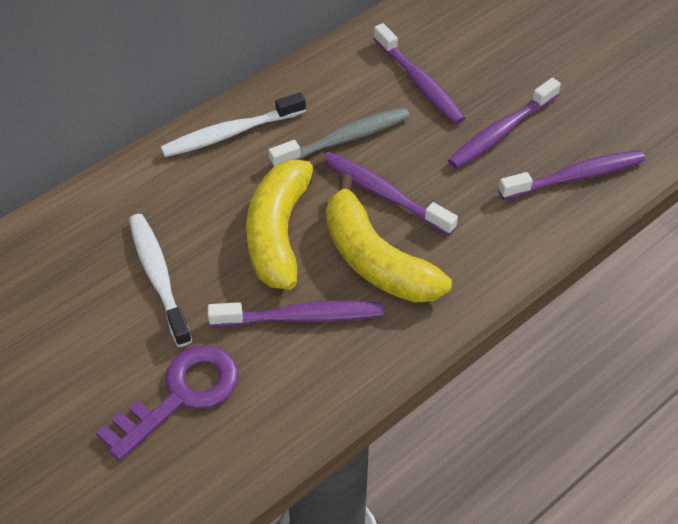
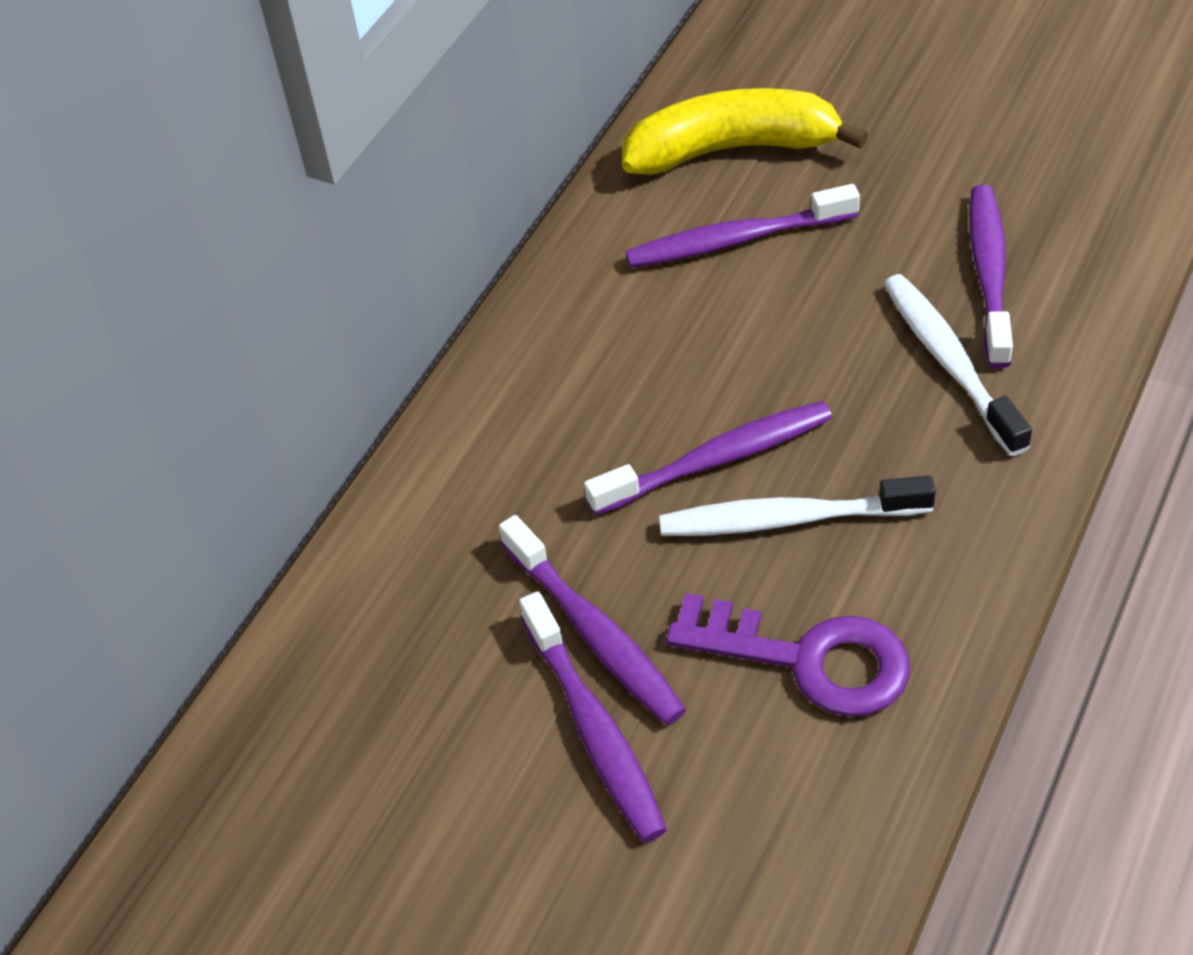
grey toothbrush: [269,107,410,167] = 1 -> none = 0
yellow banana: [246,151,328,290] [326,174,452,303] = 2 -> [622,88,868,175] = 1

